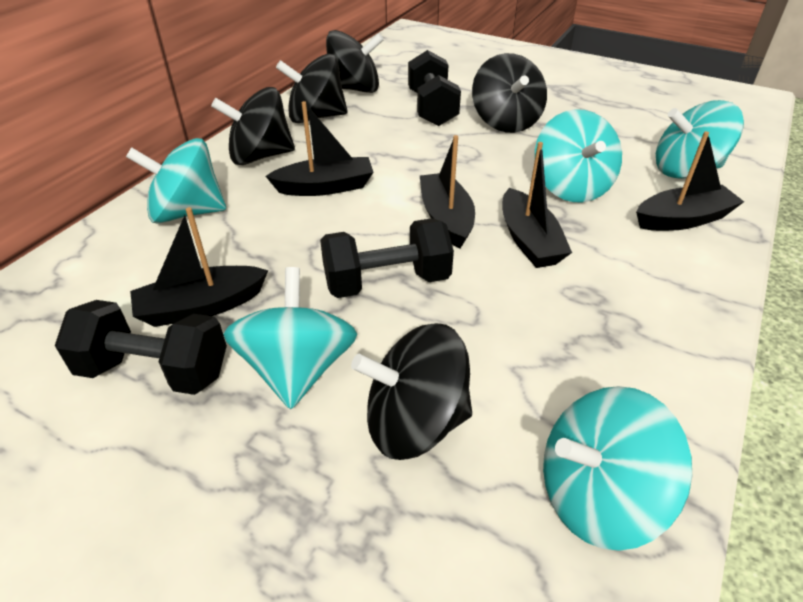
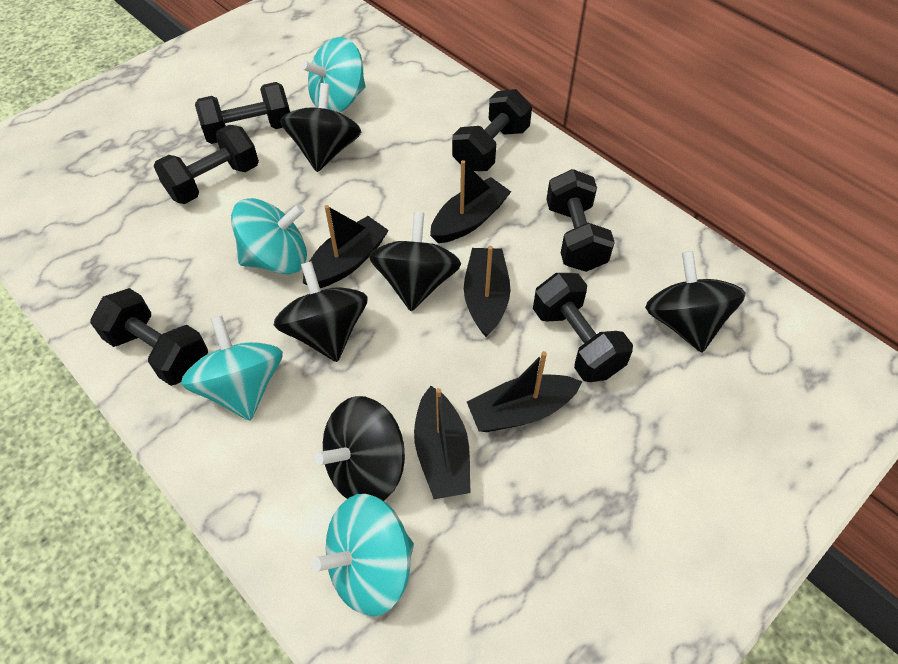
black dumbbell: [55,300,227,395] [320,218,454,298] [408,50,461,126] = 3 -> [90,288,208,386] [154,125,259,204] [195,82,290,144] [452,89,532,171] [533,273,633,382] [546,169,615,272] = 6
turquoise spinning top: [126,138,226,224] [223,267,357,409] [535,109,622,202] [543,386,692,551] [656,100,744,179] = 5 -> [181,316,283,421] [231,198,307,274] [301,37,366,113] [312,494,414,616] = 4

